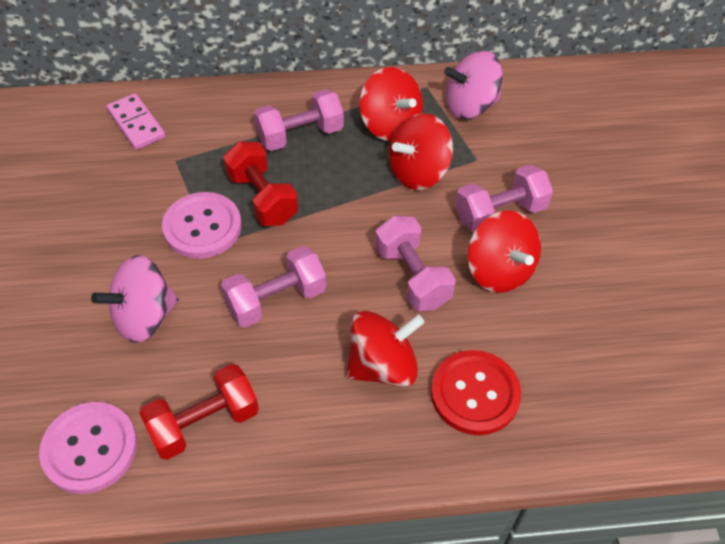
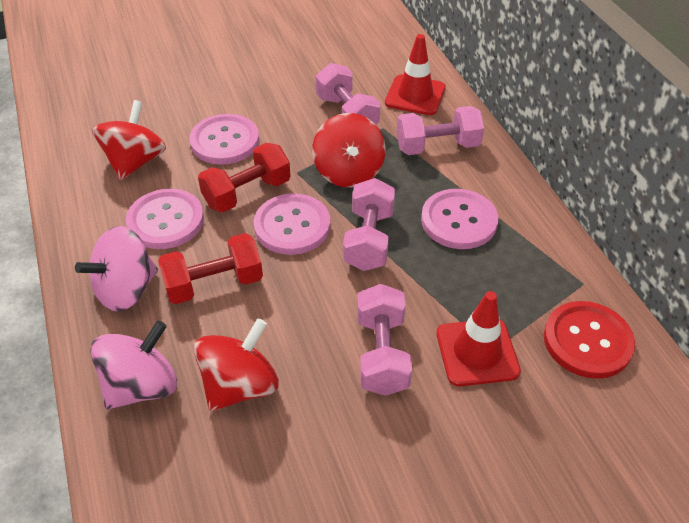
pink button: [39,402,137,494] [162,192,242,259] = 2 -> [126,189,204,249] [189,114,259,165] [253,194,330,255] [421,189,498,249] = 4
pink domino: [106,93,166,150] = 1 -> none = 0
red spinning top: [347,311,425,387] [359,67,423,141] [389,113,453,190] [467,210,541,293] = 4 -> [92,100,166,181] [194,318,279,411] [312,113,386,187] = 3
red traffic cone: none = 0 -> [385,34,446,115] [436,291,521,386] = 2

